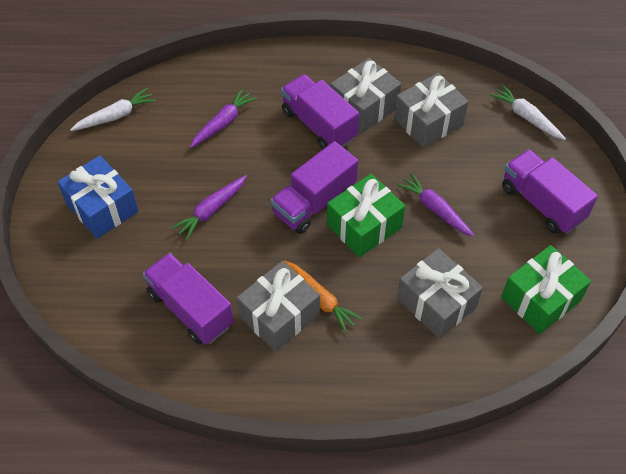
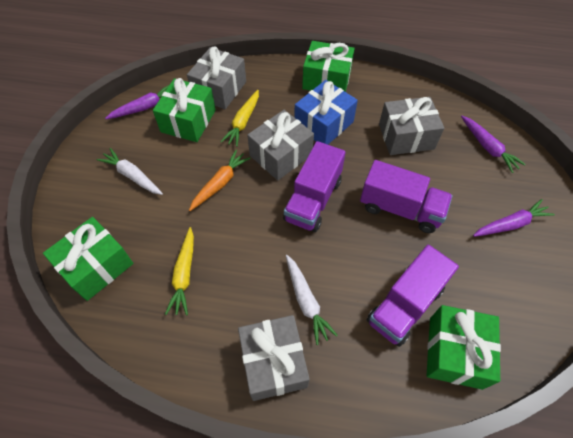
green gift: [327,174,405,257] [501,245,591,334] = 2 -> [43,217,133,301] [153,78,216,142] [302,41,355,92] [426,305,501,390] = 4
purple truck: [143,253,234,345] [271,141,358,234] [281,74,359,150] [502,149,598,234] = 4 -> [283,141,346,232] [360,160,453,233] [367,244,459,347] = 3
yellow carrot: none = 0 -> [165,227,194,315] [220,90,259,147] = 2

